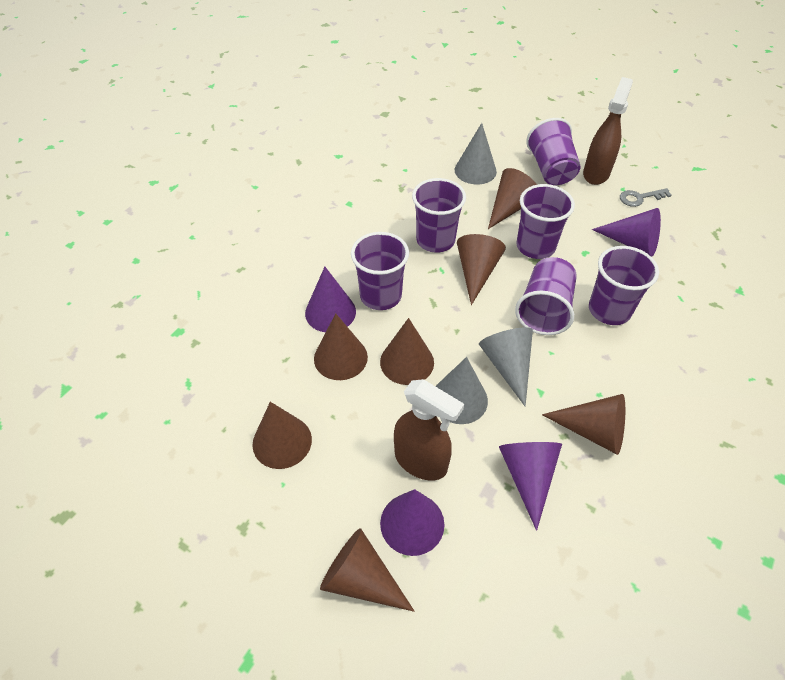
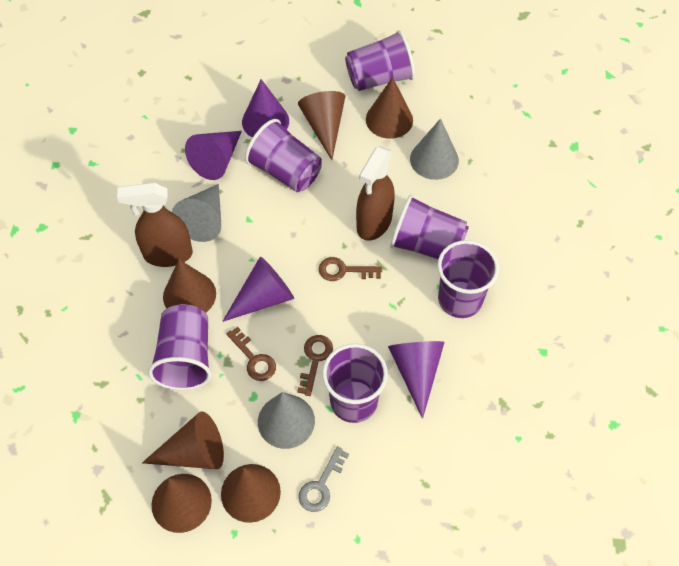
brown cone: [253,402,312,469] [314,313,368,380] [320,528,414,612] [380,318,434,385] [457,234,506,305] [488,168,537,229] [542,394,625,455] = 7 -> [142,411,224,469] [152,474,212,533] [163,259,216,313] [221,464,281,523] [298,91,345,160] [366,77,413,139] = 6
brown key: none = 0 -> [226,327,276,381] [297,335,333,396] [319,257,382,281] = 3

